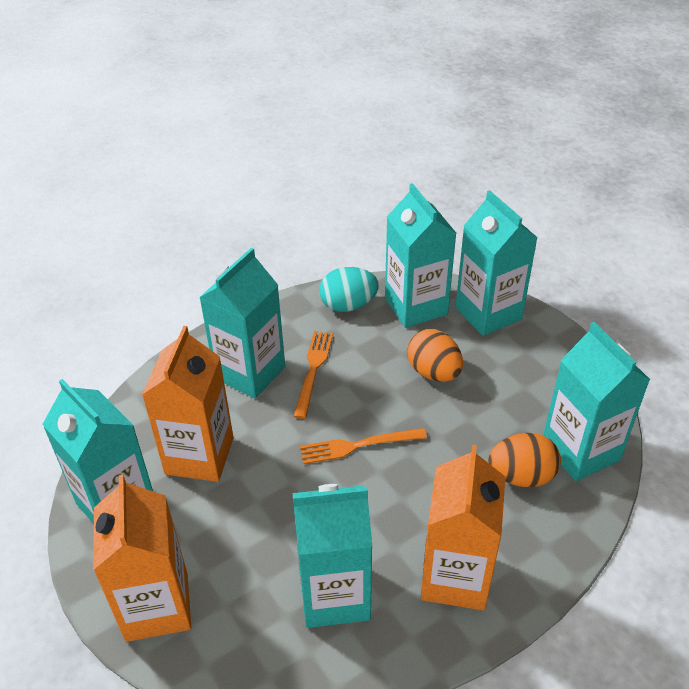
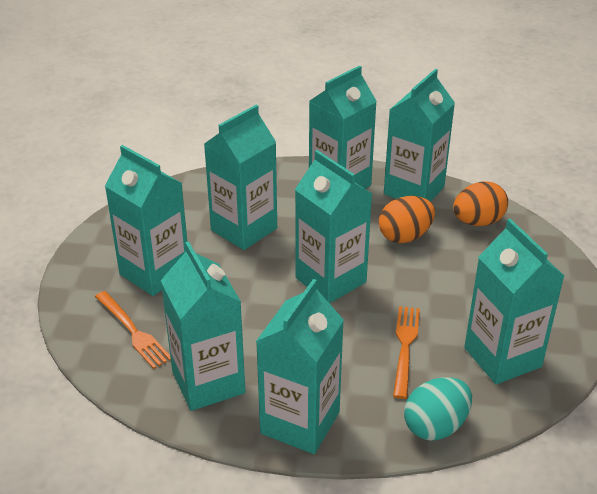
orange carton: [93,475,191,642] [142,326,234,482] [421,444,505,611] = 3 -> none = 0
turquoise carton: [42,379,153,524] [199,248,285,399] [293,484,372,628] [385,183,456,328] [455,190,538,336] [543,322,650,481] = 6 -> [105,145,187,296] [160,241,245,411] [204,105,277,250] [256,279,344,454] [295,150,372,303] [309,65,377,189] [384,69,455,202] [464,219,564,384] = 8

